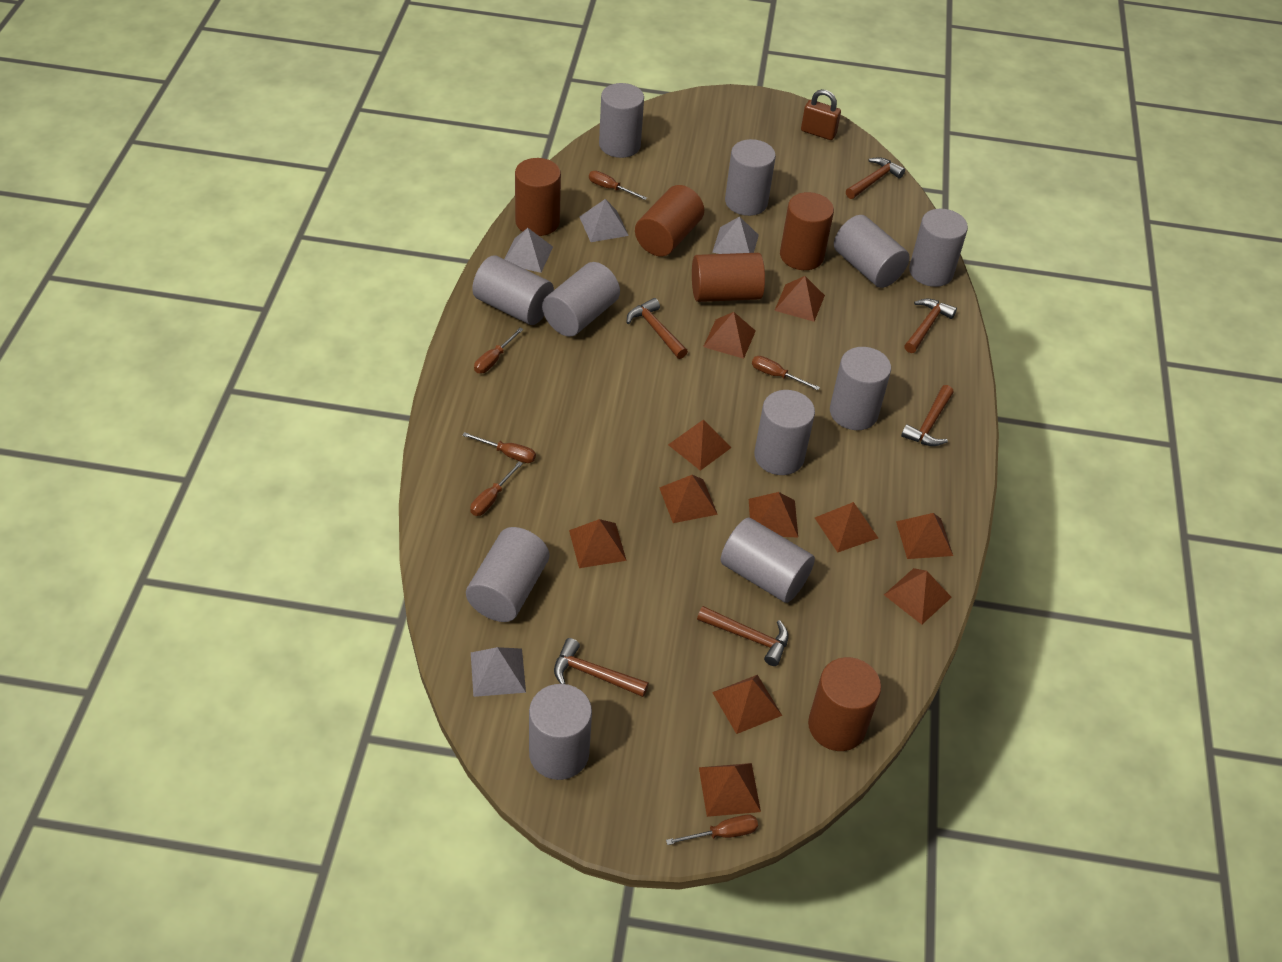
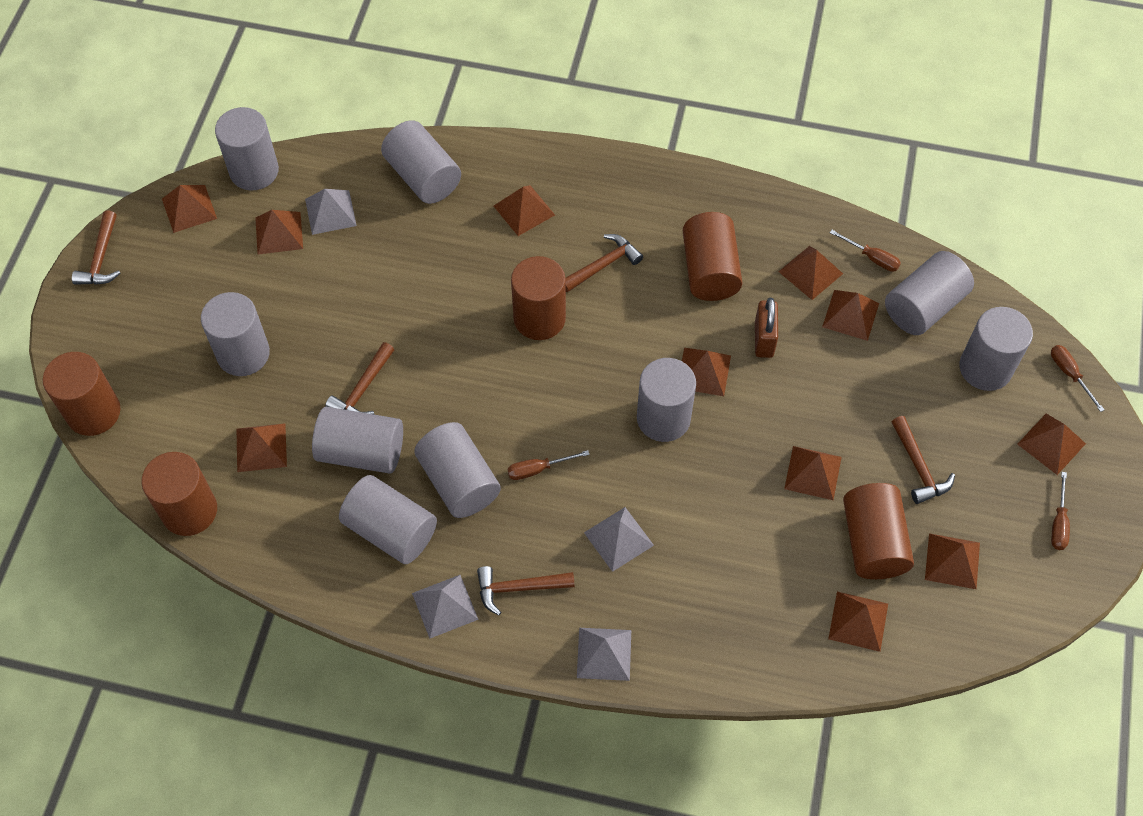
brown hammer: [554,638,649,697] [626,298,688,359] [697,606,789,666] [846,157,905,199] [901,385,954,446] [904,299,957,353] = 6 -> [72,210,120,285] [325,342,395,414] [477,566,575,616] [566,234,643,293] [892,416,955,504] = 5
brown screwdriver: [462,432,536,463] [470,461,523,516] [474,328,524,373] [589,171,647,200] [666,814,758,845] [752,356,820,390] = 6 -> [507,450,590,480] [830,230,901,272] [1051,345,1105,412] [1051,472,1070,550] = 4
grey cylinder: [466,527,549,622] [472,255,554,325] [529,684,592,780] [542,262,620,337] [599,83,644,158] [721,518,815,603] [725,139,776,216] [754,390,815,475] [830,347,891,430] [834,215,910,288] [909,209,968,287] = 11 -> [201,292,270,376] [215,107,279,191] [312,407,403,474] [339,475,437,564] [381,120,461,204] [414,422,501,518] [637,358,696,442] [885,251,974,335] [959,307,1033,391] = 9

